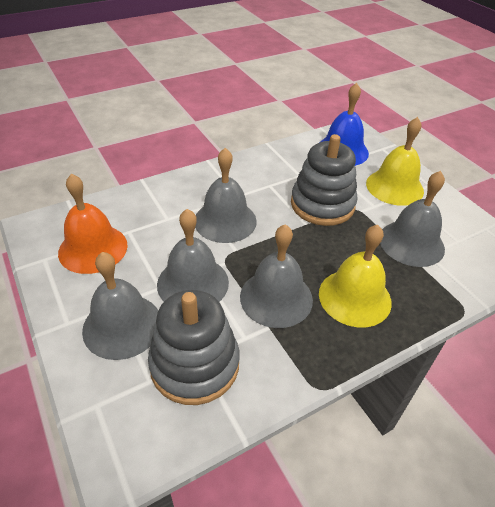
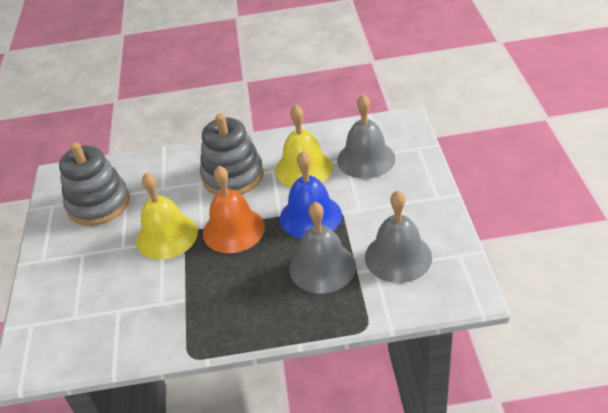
grey bell: [82,252,158,360] [157,209,229,302] [195,148,257,243] [240,224,313,328] [380,171,445,267] = 5 -> [290,202,356,294] [337,94,395,179] [365,190,432,283] = 3

